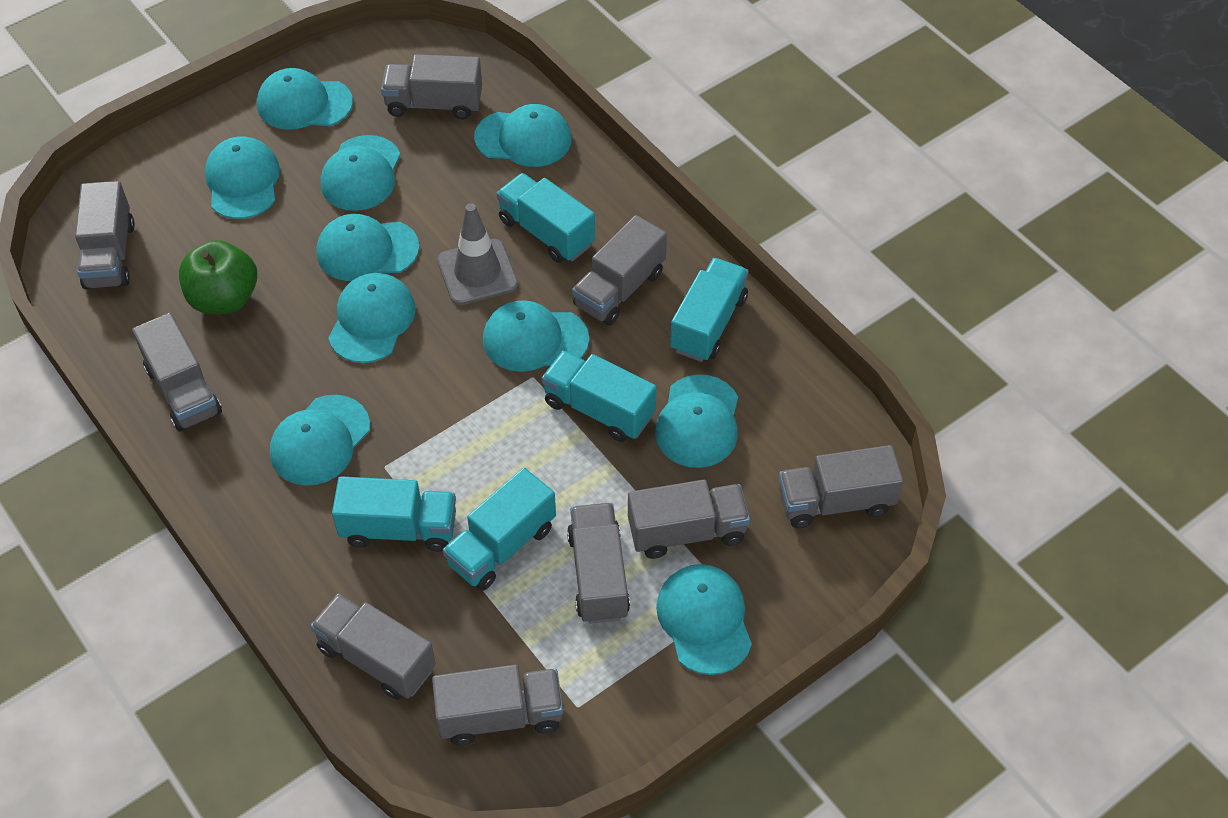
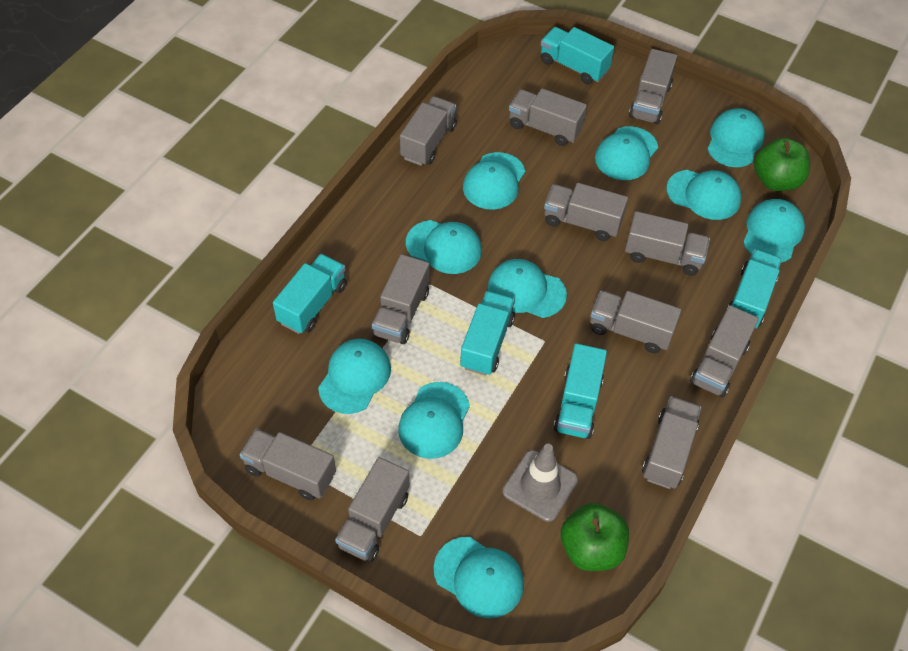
green apple: [179,240,257,314] = 1 -> [560,503,629,571] [754,138,810,191] = 2
grey truck: [75,181,135,289] [132,313,222,432] [310,593,436,700] [381,54,482,120] [432,665,563,746] [567,503,630,624] [572,215,667,326] [628,480,750,559] [779,445,903,528] = 9 -> [240,428,336,501] [335,457,410,562] [372,254,429,344] [400,96,457,166] [509,88,587,146] [544,183,628,241] [590,291,681,353] [625,211,710,276] [629,49,677,124] [642,396,701,489] [690,305,759,397] = 11

